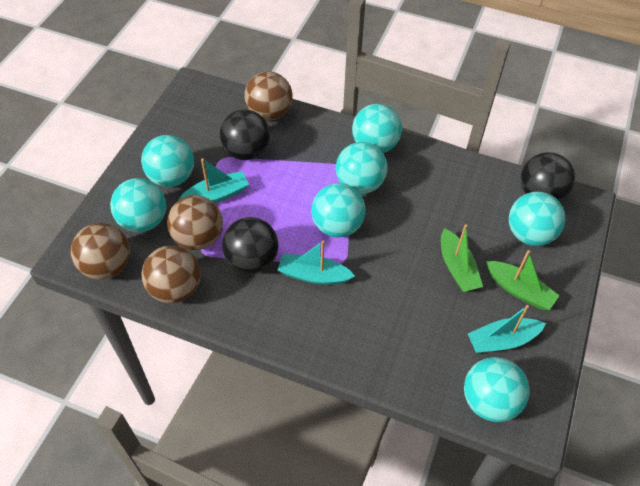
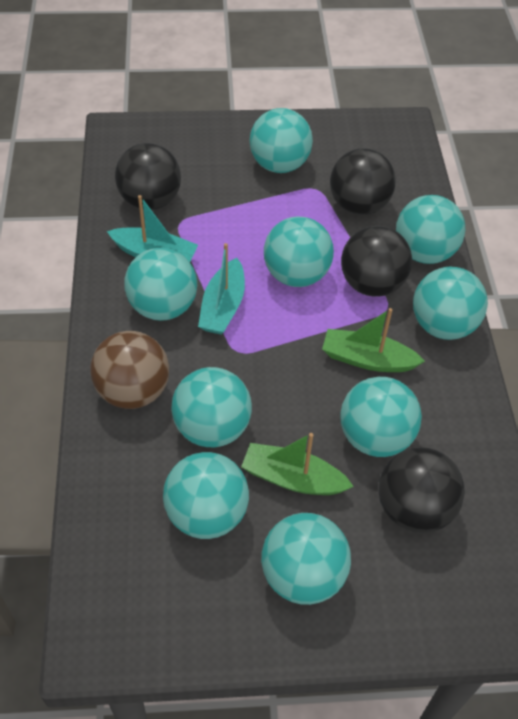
black ball: [220,109,270,160] [222,217,279,273] [520,152,575,202] = 3 -> [115,143,181,210] [330,148,396,215] [341,226,412,297] [378,447,465,533] = 4
brown ball: [71,223,130,280] [141,246,201,303] [167,195,223,250] [245,71,293,120] = 4 -> [90,331,169,409] = 1
turquoise ball: [110,178,166,232] [141,135,194,187] [311,183,365,237] [336,142,388,194] [352,104,402,153] [464,357,530,422] [509,192,566,246] = 7 -> [125,248,197,321] [163,452,249,539] [171,367,252,447] [250,108,313,173] [261,513,351,605] [264,217,334,287] [340,377,422,457] [396,195,465,264] [413,267,488,340] = 9
turquoise boat: [178,158,249,203] [278,241,355,285] [468,305,546,353] = 3 -> [107,195,198,262] [198,243,245,335] = 2

